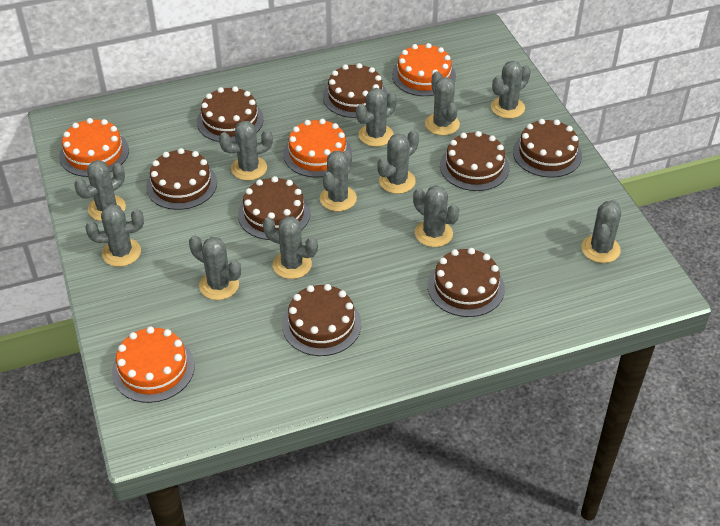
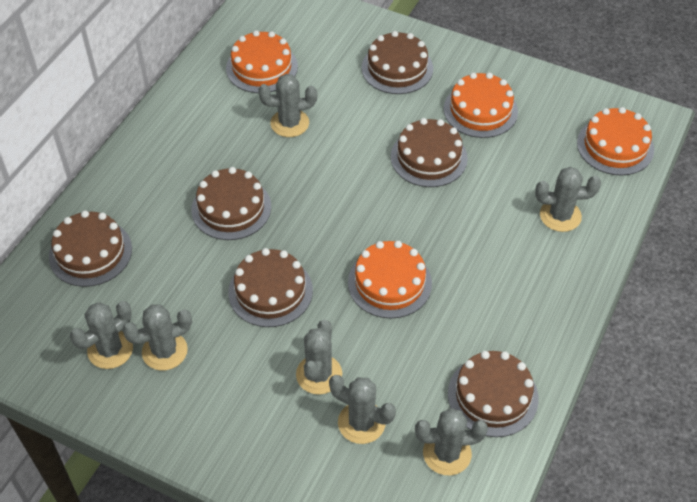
brown cake: [146,148,217,210] [197,86,264,142] [238,176,311,240] [282,284,361,356] [323,63,388,118] [428,248,505,317] [440,131,509,191] [513,119,582,178] = 8 -> [49,210,132,287] [191,167,271,240] [228,248,313,327] [361,31,433,94] [391,118,468,187] [448,351,538,437] = 6
grey cactus: [74,160,126,221] [86,204,144,267] [189,235,241,300] [219,121,273,181] [263,217,318,279] [320,150,357,211] [356,88,397,147] [377,130,419,194] [413,185,459,247] [425,71,460,135] [491,61,531,119] [581,200,621,263] = 12 -> [70,301,133,369] [122,304,192,371] [258,74,317,137] [296,320,342,395] [329,375,396,444] [415,408,488,475] [535,167,601,232] = 7

